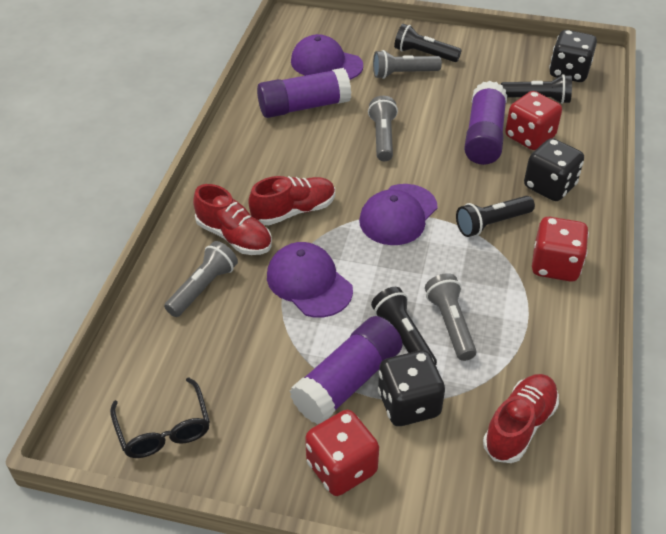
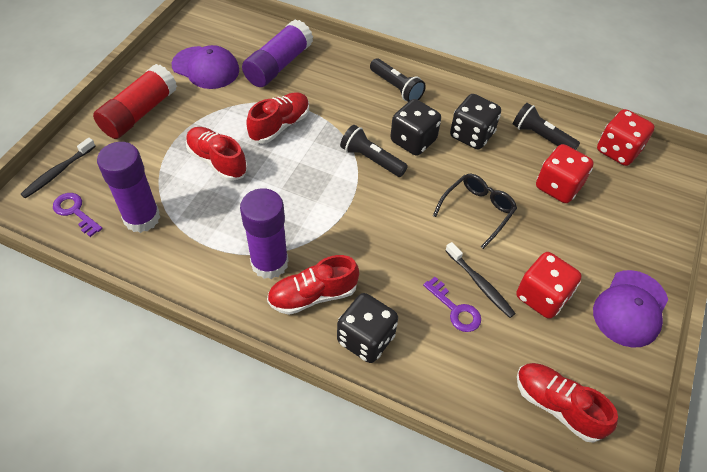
black flashlight: [371,287,437,365] [394,24,461,62] [456,196,535,237] [501,74,572,104] = 4 -> [340,125,408,177] [370,58,426,102] [513,103,580,150] = 3
black toothbrush: none = 0 -> [21,138,96,199] [445,242,516,318] = 2
grey flashlight: [164,241,238,317] [368,96,398,161] [373,50,442,79] [425,273,476,361] = 4 -> none = 0
purple cap: [267,242,353,318] [291,34,363,80] [359,184,438,245] = 3 -> [172,45,239,89] [593,270,668,348] = 2
purple key: none = 0 -> [53,193,103,237] [423,277,481,332] = 2
red glue stick: none = 0 -> [93,64,177,139] = 1
red shoe: [193,184,272,255] [248,176,335,225] [483,374,559,463] = 3 -> [186,127,248,181] [246,92,309,144] [267,255,359,315] [517,363,618,443] = 4

